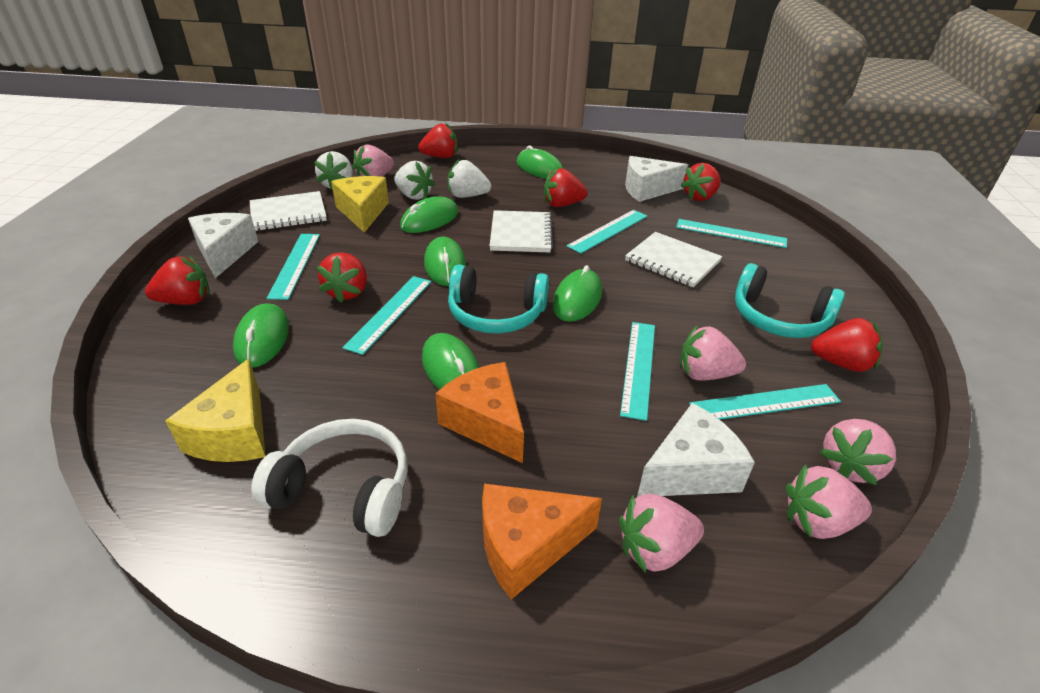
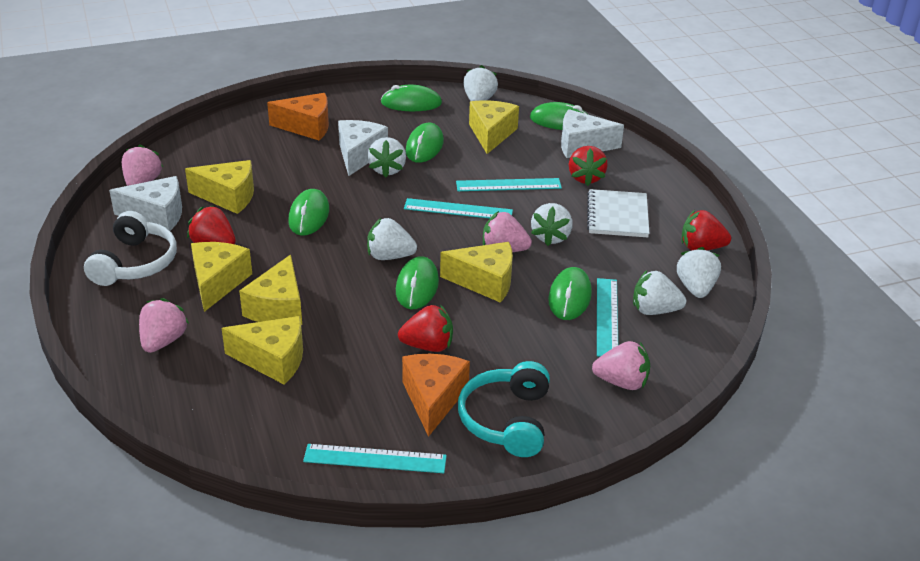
pink strawberry: [352,145,394,177] [619,494,704,573] [679,325,746,380] [786,464,872,539] [819,419,896,485] = 5 -> [122,144,163,186] [139,298,189,353] [483,211,532,252] [592,341,650,390] = 4
red strawberry: [145,256,210,305] [317,252,367,303] [418,123,457,158] [544,168,588,207] [681,163,721,201] [811,318,883,372] = 6 -> [187,205,236,244] [398,304,453,352] [569,146,608,186] [682,210,731,250] = 4
turquoise headphones: [448,264,549,333] [735,263,845,338] = 2 -> [458,361,550,457] = 1
turquoise ruler: [266,234,320,300] [342,276,432,355] [566,210,647,254] [620,322,655,421] [676,219,787,248] [689,384,841,420] = 6 -> [303,444,447,473] [404,198,513,218] [456,178,562,191] [597,278,618,357] = 4
white notebook: [250,191,327,231] [490,210,553,252] [625,232,722,287] = 3 -> [587,189,650,237] = 1
white strawberry: [314,151,353,190] [394,161,435,200] [448,160,492,198] = 3 -> [367,137,406,177] [367,218,417,260] [463,65,498,101] [531,203,573,246] [633,270,686,315] [677,247,721,298] = 6
yellow cheese: [165,359,266,462] [331,176,389,233] = 2 -> [185,160,254,214] [191,242,252,312] [222,316,303,385] [239,255,302,325] [440,242,513,303] [469,100,519,154] = 6

